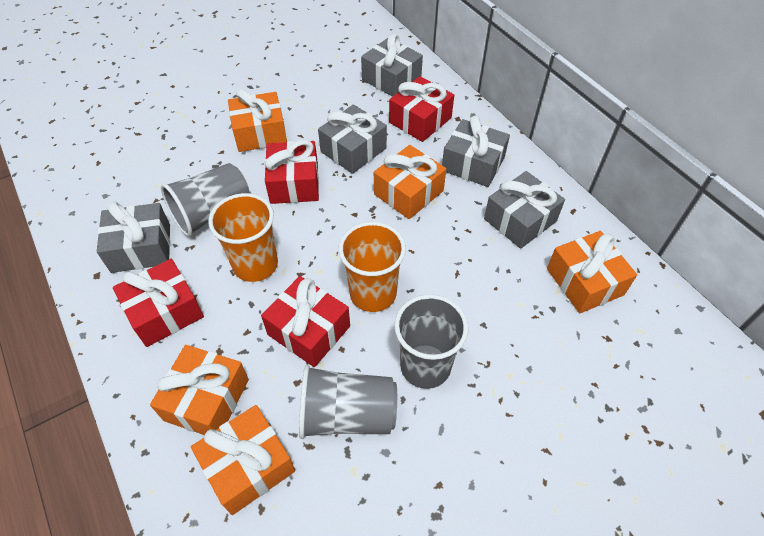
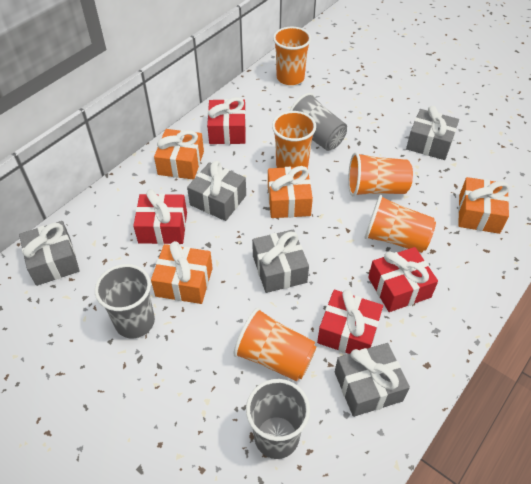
orange cup: [208,193,278,282] [339,222,406,312] = 2 -> [233,308,316,381] [272,111,316,168] [273,27,311,85] [348,152,413,196] [364,195,436,253] = 5
orange gift: [150,345,249,435] [191,405,295,515] [228,89,287,152] [374,145,446,219] [547,231,637,313] = 5 -> [151,241,213,304] [154,129,204,180] [268,166,313,218] [458,177,510,234] = 4

